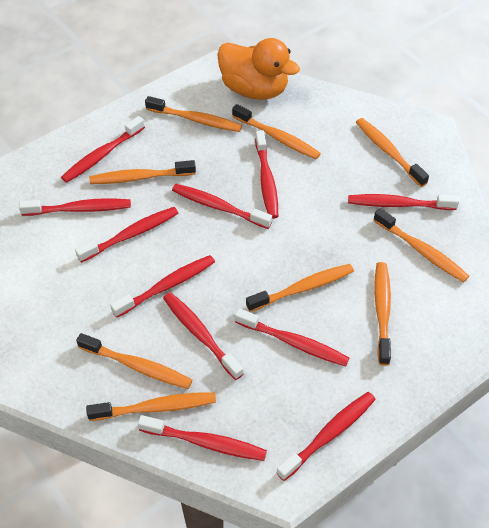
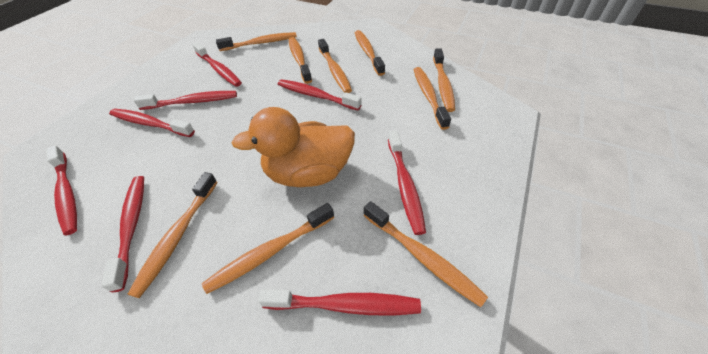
red toothbrush: [19,198,131,216] [61,116,145,183] [75,207,178,263] [110,255,215,318] [138,415,267,461] [163,292,244,380] [172,184,272,229] [235,308,349,367] [255,131,278,219] [276,392,376,481] [348,194,459,210] = 11 -> [46,146,77,235] [101,176,144,292] [109,109,195,137] [134,91,237,110] [193,43,242,87] [258,289,421,315] [278,79,362,111] [388,130,426,235] = 8

